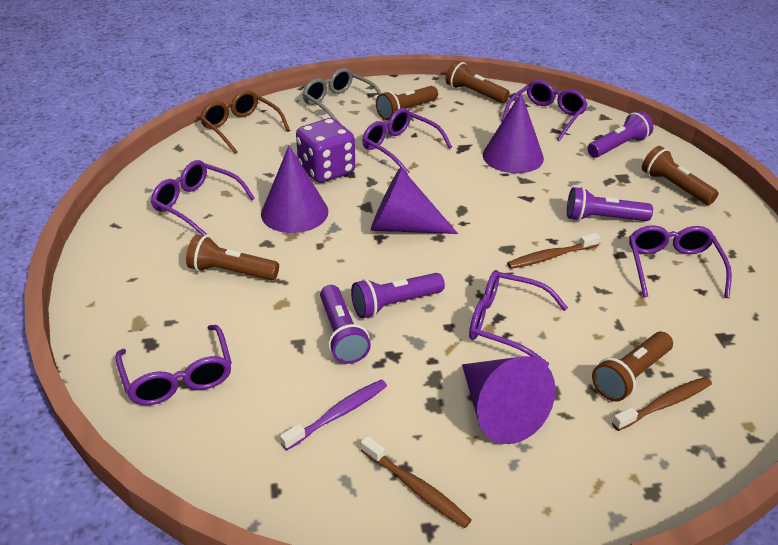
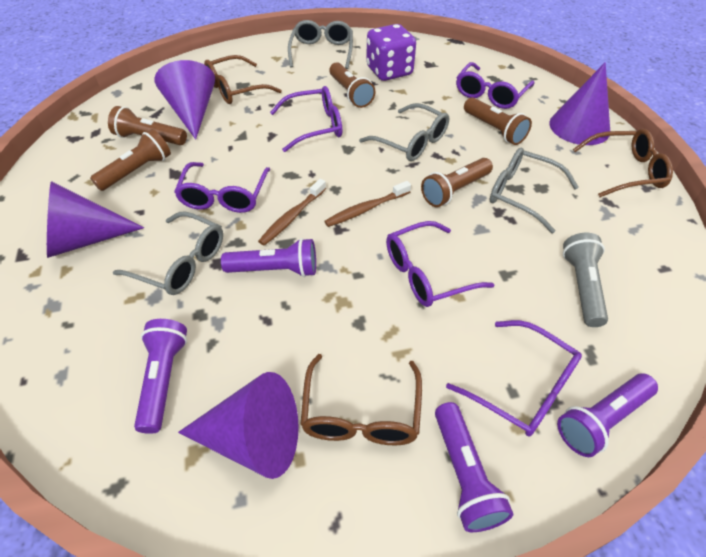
brown glasses: [200,90,290,154] = 1 -> [204,55,282,104] [300,354,422,445] [573,129,673,197] = 3
brown toothbrush: [361,436,471,528] [507,233,600,269] [612,377,712,431] = 3 -> [258,179,326,246] [324,181,411,227] = 2
grey flashlight: none = 0 -> [563,233,608,327] = 1
grey glasses: [302,68,382,123] = 1 -> [113,211,223,295] [288,20,353,69] [359,103,449,161] [490,147,579,233] = 4
purple glasses: [115,325,232,405] [151,160,255,236] [362,108,452,175] [469,270,568,366] [501,80,588,141] [629,225,732,298] = 6 -> [174,162,271,213] [270,86,342,152] [386,221,495,307] [446,320,582,436] [456,62,535,109] = 5
purple toothbrush: [280,380,387,450] = 1 -> none = 0

